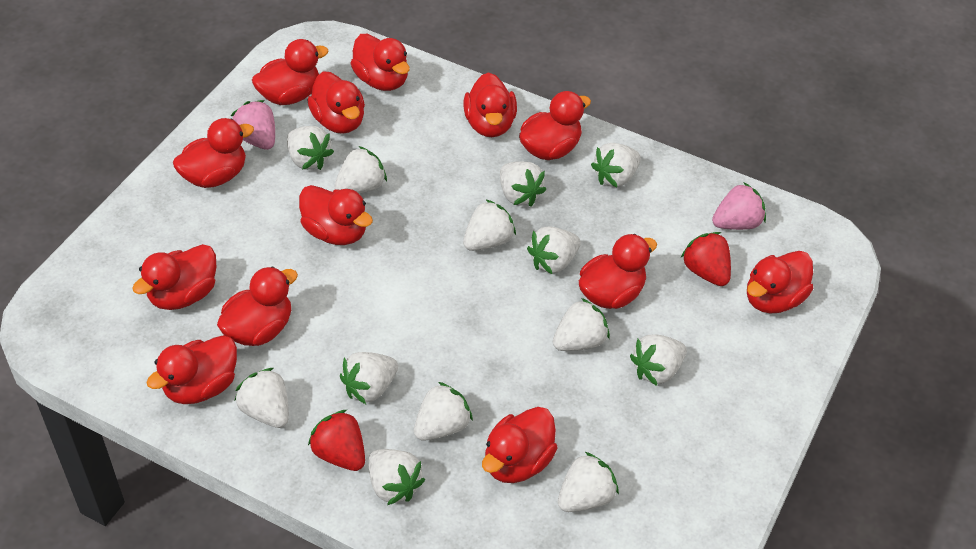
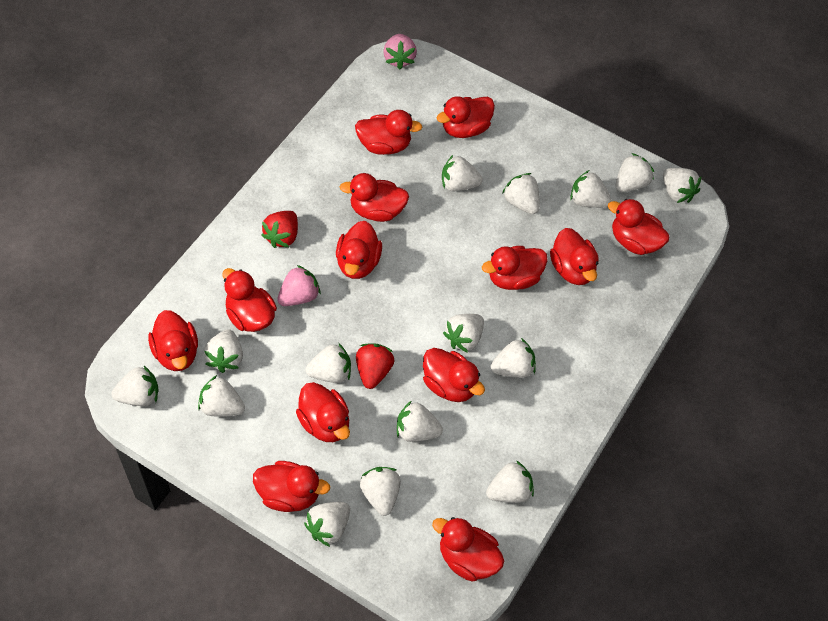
white strawberry: [235,368,289,428] [287,126,334,170] [335,146,387,194] [340,352,398,404] [368,449,425,505] [414,382,473,441] [463,199,516,251] [500,161,546,207] [527,227,581,274] [553,298,610,351] [558,452,619,512] [591,143,641,187] [630,335,687,386] = 13 -> [111,366,158,406] [198,375,245,417] [204,329,243,373] [304,502,350,547] [306,343,351,383] [360,467,401,516] [397,400,443,442] [442,155,483,191] [443,314,484,353] [486,460,534,503] [490,338,536,378] [502,173,540,214] [570,170,612,208] [616,153,654,192] [663,168,702,203] = 15

